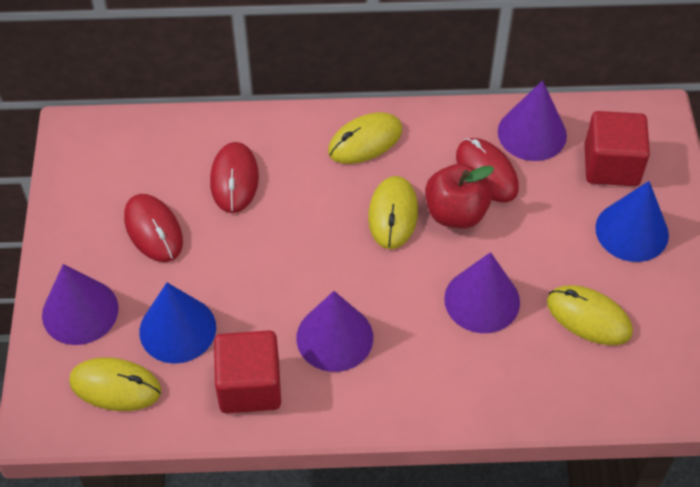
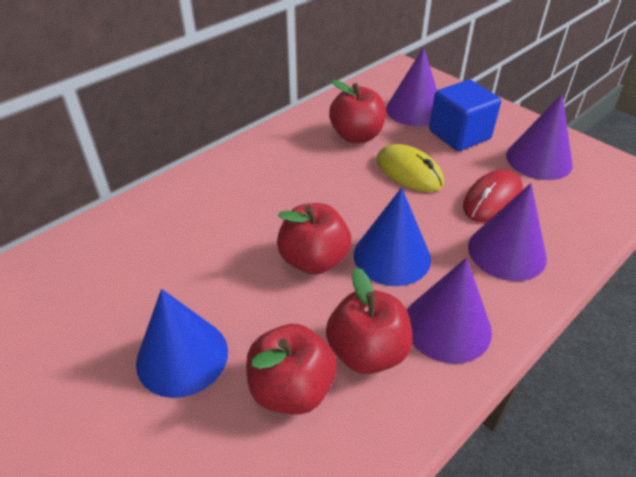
blue cube: none = 0 -> [429,80,501,151] = 1
red apple: [425,164,494,228] = 1 -> [246,324,337,415] [277,203,351,275] [326,267,413,374] [329,80,386,143] = 4
red cube: [214,330,281,413] [585,111,650,186] = 2 -> none = 0
red mouse: [124,194,183,262] [210,142,259,213] [456,138,519,202] = 3 -> [463,170,523,222] = 1
yellow mouse: [69,357,161,411] [328,112,402,164] [368,176,418,249] [547,285,633,345] = 4 -> [377,144,444,192] = 1

